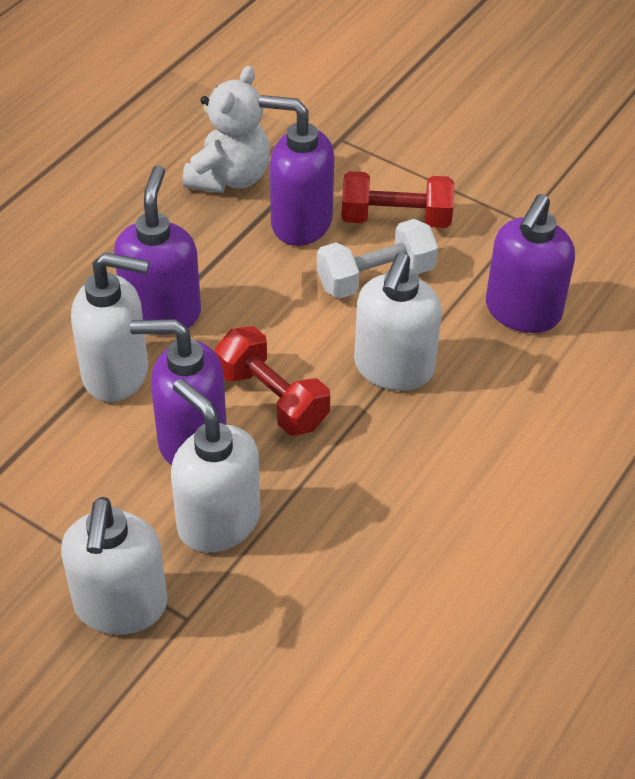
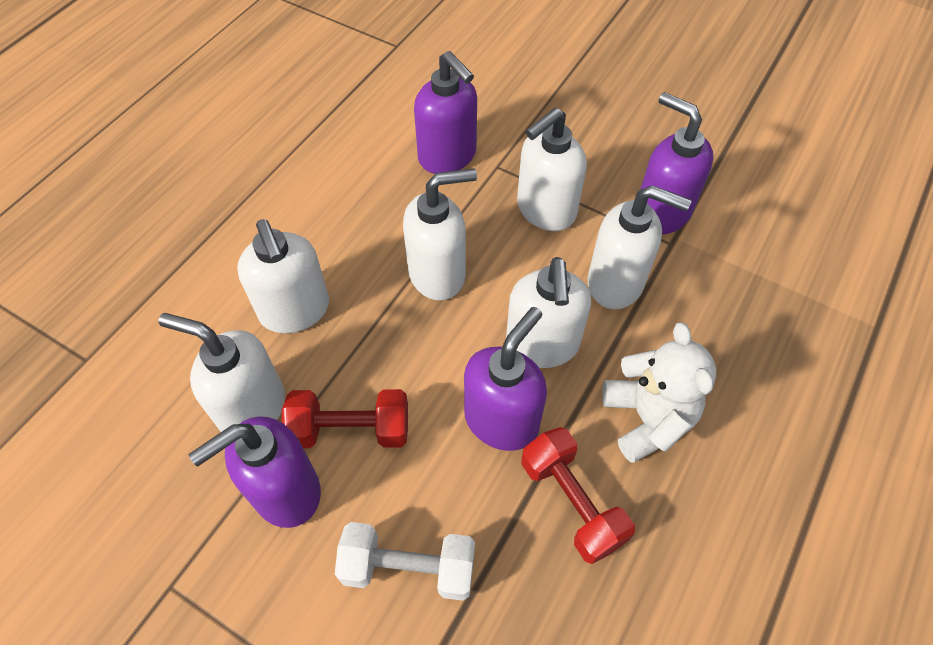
white soap dispenser: [61,497,167,635] [71,252,149,402] [171,379,260,553] [354,252,442,391] = 4 -> [158,313,285,432] [237,219,329,334] [403,168,477,301] [506,257,591,368] [517,108,587,231] [588,185,692,309] = 6

